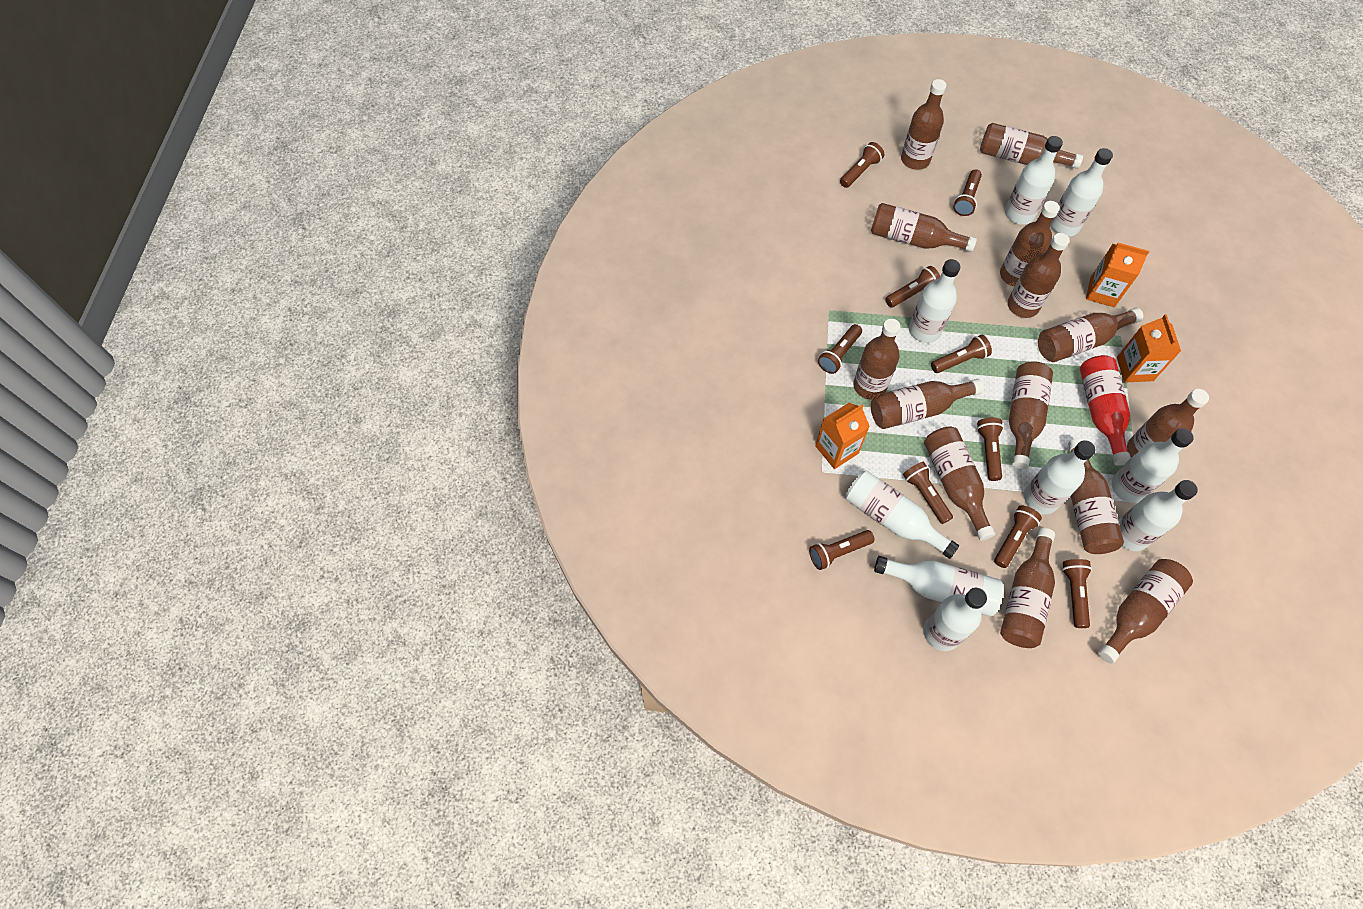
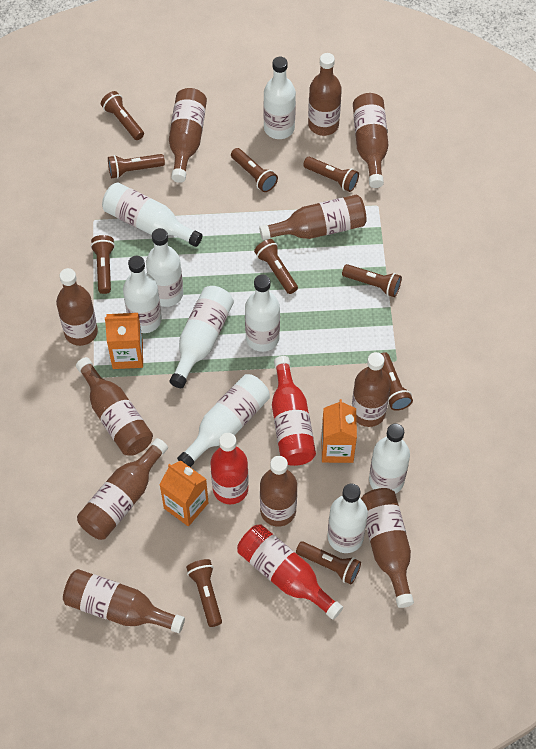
brown bottle: [853,319,900,400] [871,203,977,252] [871,379,984,429] [901,79,946,170] [924,426,995,541] [980,123,1083,169] [1000,201,1060,286] [1000,528,1055,648] [1008,233,1069,318] [1009,361,1053,469] [1038,308,1143,362] [1068,438,1124,554] [1098,559,1193,664] [1127,389,1209,458] = 14 -> [56,268,98,346] [63,569,185,633] [76,357,153,456] [77,438,168,540] [169,88,207,183] [259,195,367,240] [260,456,297,527] [308,53,342,136] [352,352,391,427] [353,93,388,188] [361,488,414,608] = 11
red bottle: [1080,355,1131,466] = 1 -> [210,433,249,504] [237,524,343,620] [272,356,316,466] = 3

